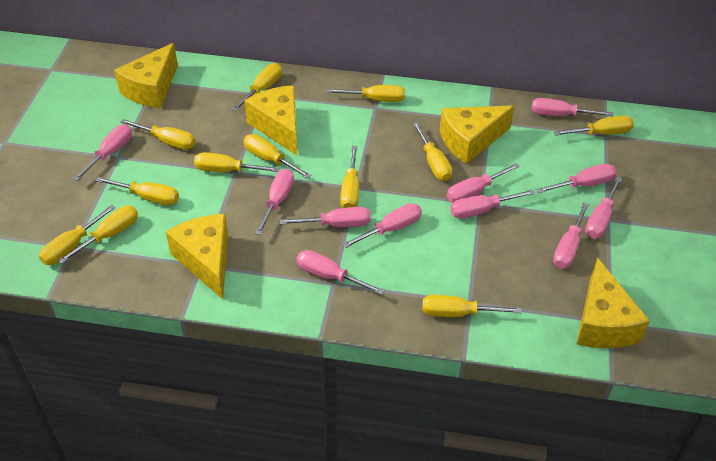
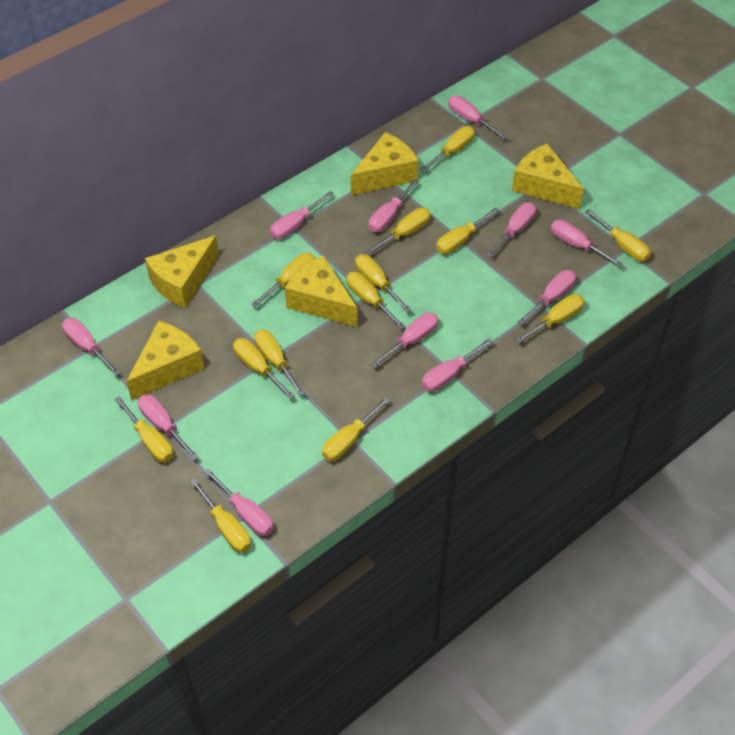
yellow screwdriver: [39,205,116,265] [58,206,138,263] [95,177,179,205] [120,119,196,150] [194,152,280,172] [231,63,282,112] [243,134,311,179] [326,85,405,102] [340,146,359,208] [412,122,452,181] [422,295,522,317] [554,116,634,136] = 12 -> [114,397,173,462] [189,478,251,552] [233,338,295,399] [251,253,315,307] [254,329,305,396] [322,396,390,461] [346,272,406,330] [355,254,411,313] [366,208,431,255] [420,126,475,172] [436,207,499,254] [515,294,585,343] [585,209,651,261] = 13

